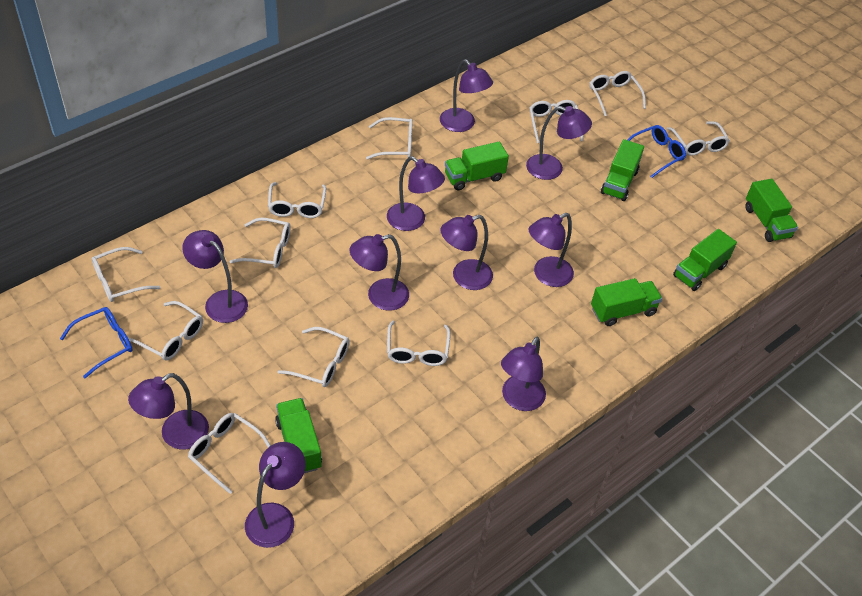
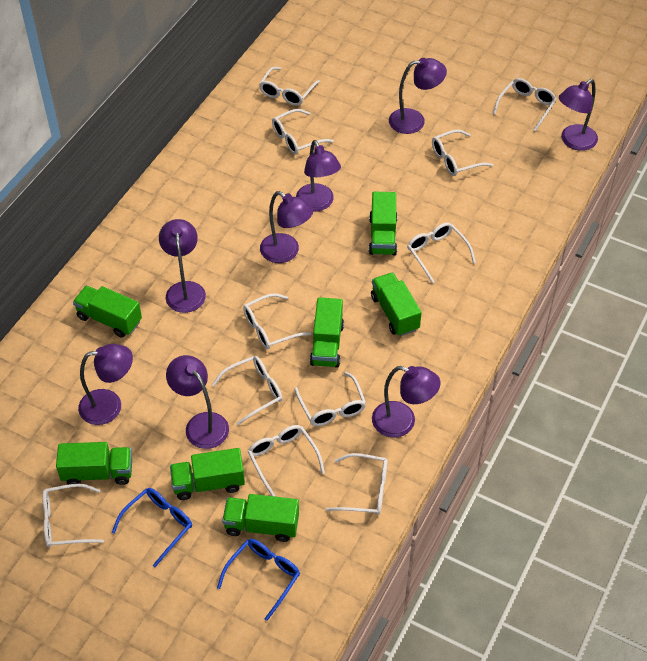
green truck: [275,398,322,473] [445,142,509,190] [591,278,662,326] [601,139,644,201] [673,229,737,291] [745,179,798,242] = 6 -> [56,442,132,485] [73,286,142,337] [170,448,245,500] [222,494,299,542] [310,297,344,368] [369,192,397,255] [371,272,422,336] = 7
purple lamp: [128,373,209,449] [182,230,248,323] [245,442,306,548] [350,234,409,311] [387,156,445,231] [440,59,493,132] [440,215,493,290] [501,337,546,411] [526,106,592,180] [529,213,574,287] = 10 -> [78,344,133,425] [159,219,206,313] [166,355,229,449] [260,191,313,263] [296,140,341,212] [372,366,440,438] [389,58,447,134] [559,79,598,151] = 8

